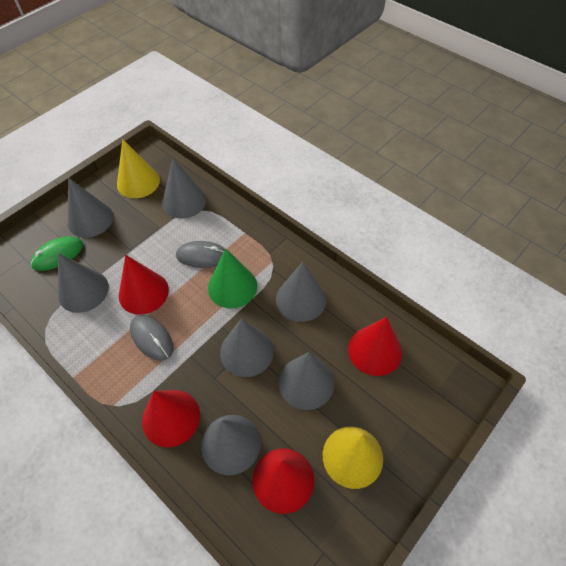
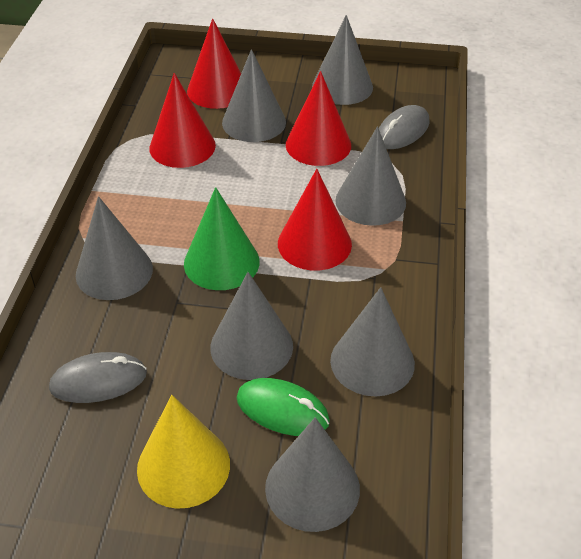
yellow cone: [117,139,160,198] [323,427,383,489] = 2 -> [137,395,230,509] = 1

